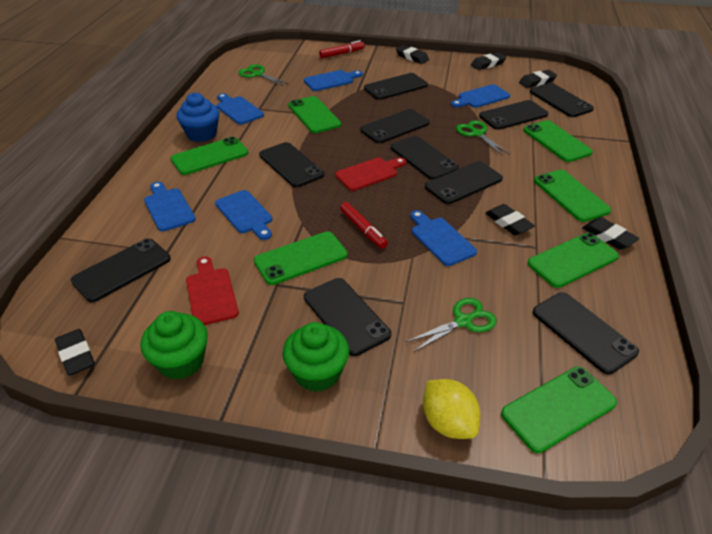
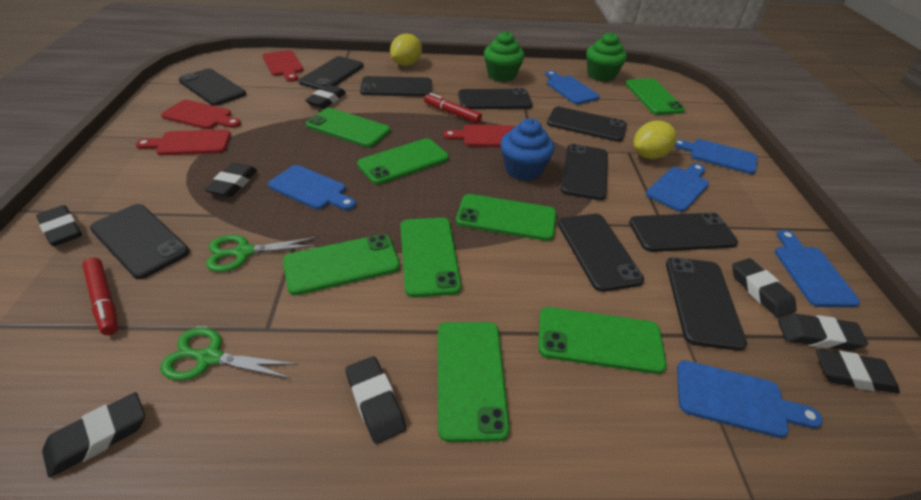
black eraser: [55,329,95,376] [396,45,429,64] [471,52,507,70] [485,204,535,235] [519,70,557,88] [582,217,639,250] = 6 -> [36,205,82,246] [42,392,145,478] [204,163,257,197] [305,85,346,109] [345,356,406,444] [732,258,797,318] [778,314,868,351] [816,349,900,394] = 8
green phone: [171,137,248,175] [254,231,348,285] [288,96,341,133] [501,367,617,453] [524,120,593,162] [528,233,619,288] [534,170,611,222] = 7 -> [283,234,400,295] [306,108,390,147] [357,138,449,184] [400,218,461,297] [438,322,510,442] [456,194,556,241] [538,307,667,374] [625,78,685,115] = 8
green scissors: [239,64,289,86] [406,298,497,352] [456,120,510,156] = 3 -> [160,327,298,380] [206,235,318,272] = 2
red cutting board: [186,256,239,325] [335,157,406,191] = 2 -> [135,129,231,155] [161,100,241,129] [262,50,304,82] [443,124,515,147] = 4
yellow lemon: [423,379,481,439] = 1 -> [390,34,422,66] [633,121,677,159] = 2

